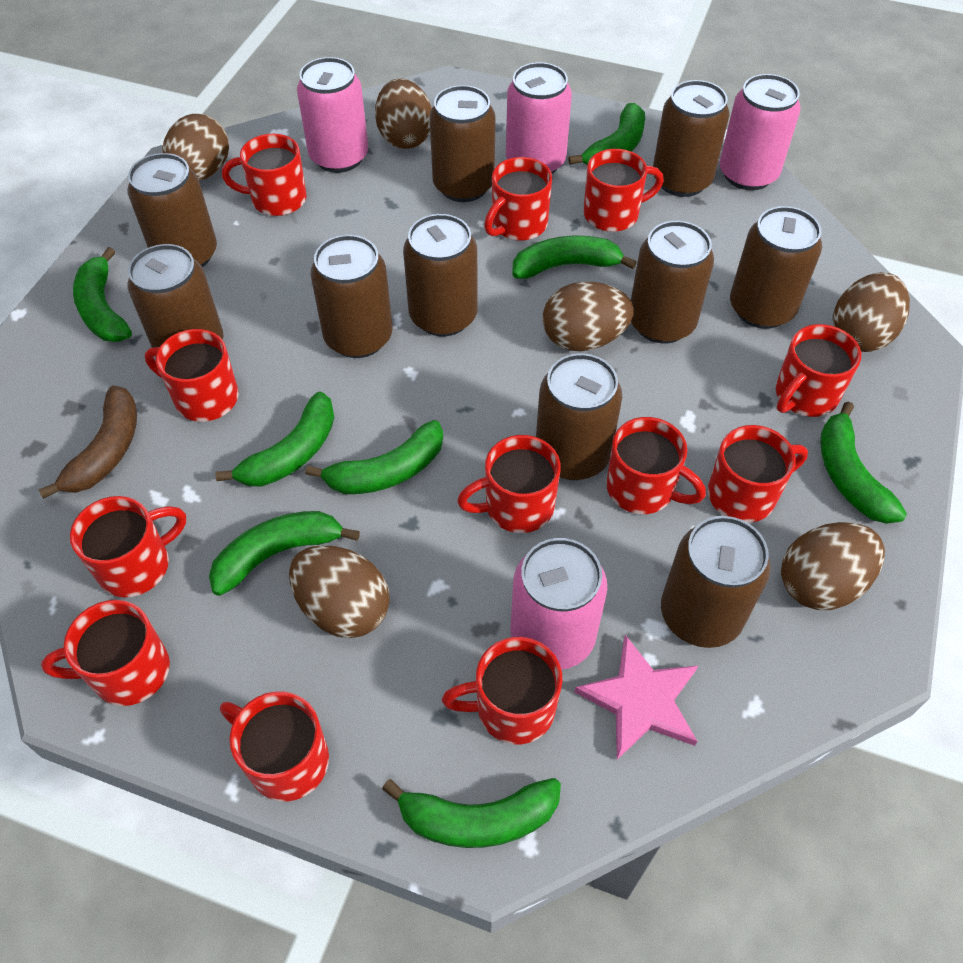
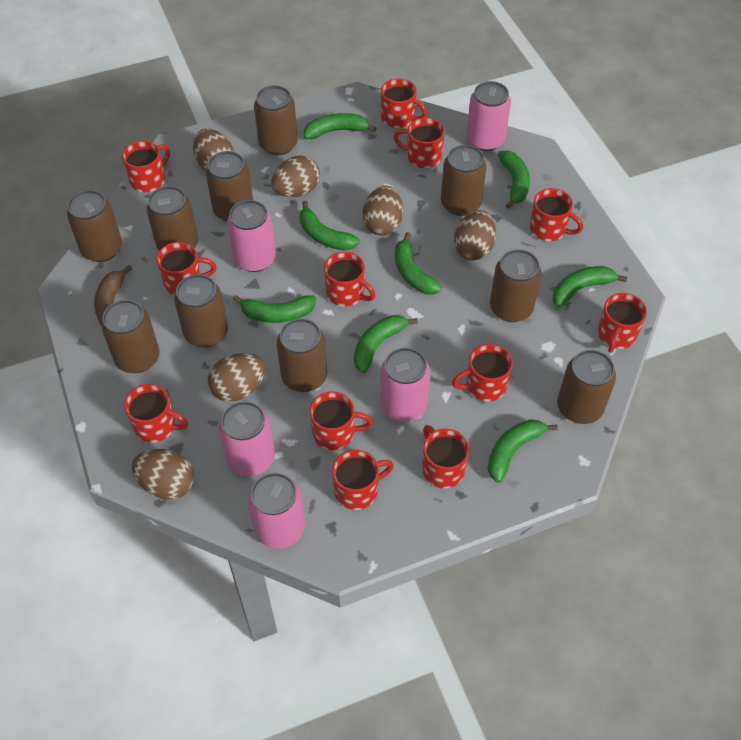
pink can: [297,57,368,173] [506,62,572,174] [511,538,607,670] [719,74,801,190] = 4 -> [219,401,275,476] [227,200,276,272] [248,473,305,549] [380,348,430,422] [466,81,511,151] = 5
pink star: [574,635,698,760] = 1 -> none = 0

